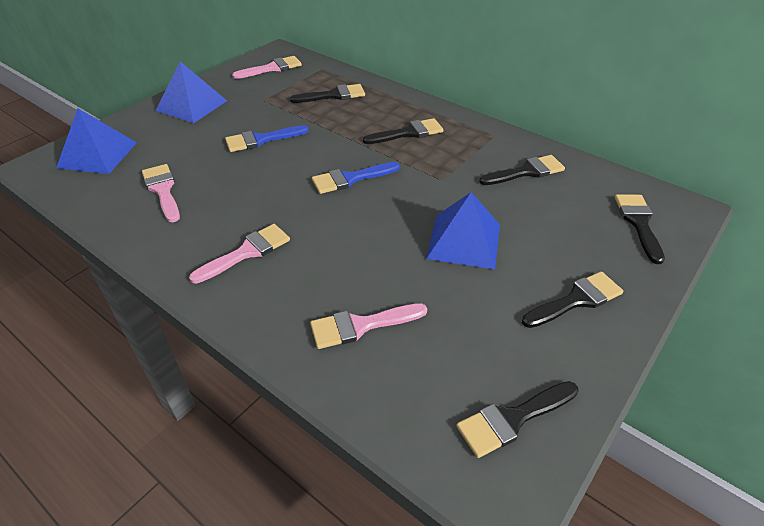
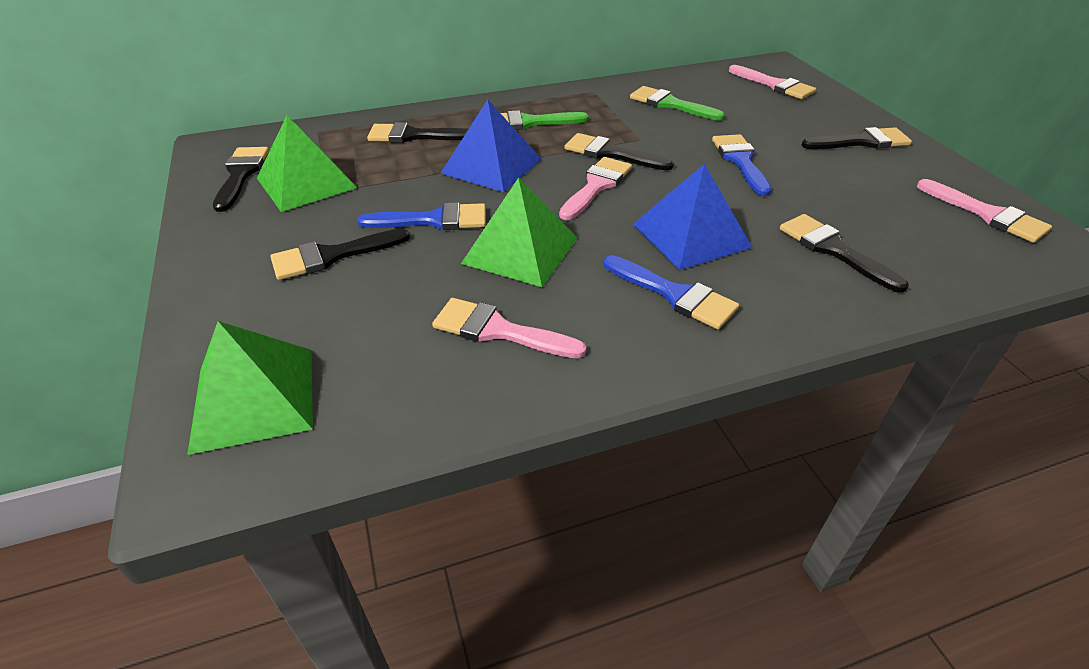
blue brush: [225,125,309,152] [312,162,400,194] = 2 -> [357,202,486,230] [604,255,739,330] [712,134,772,196] = 3
blue pyramid: [56,108,137,174] [156,62,227,123] [426,192,500,269] = 3 -> [441,99,541,192] [633,164,752,270] = 2
green brush: none = 0 -> [501,110,589,130] [630,86,725,121] = 2
green pyramid: none = 0 -> [187,321,313,455] [257,115,357,212] [461,178,578,287] = 3

